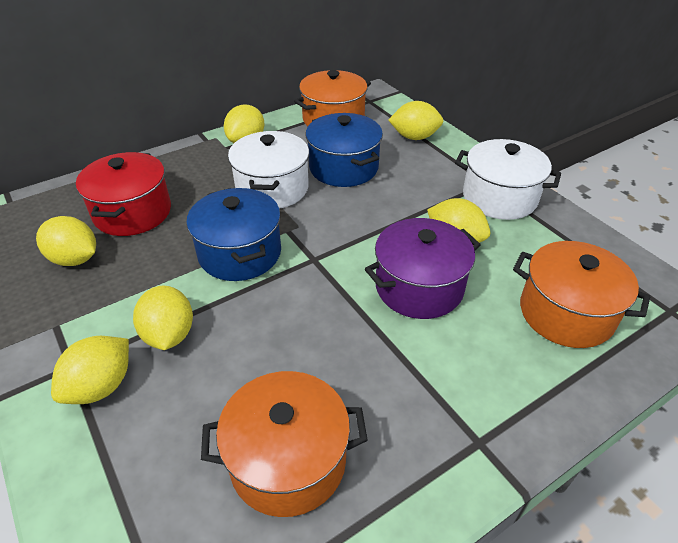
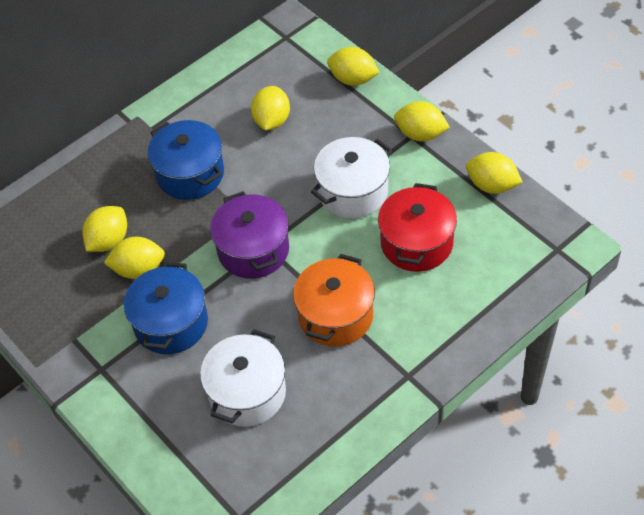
orange pot: [201,371,368,517] [294,70,371,127] [513,241,650,348] = 3 -> [293,254,375,347] = 1

